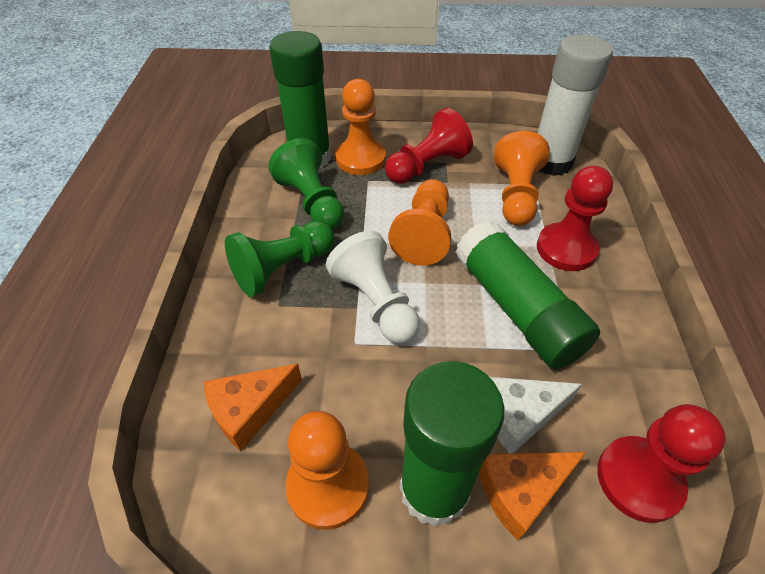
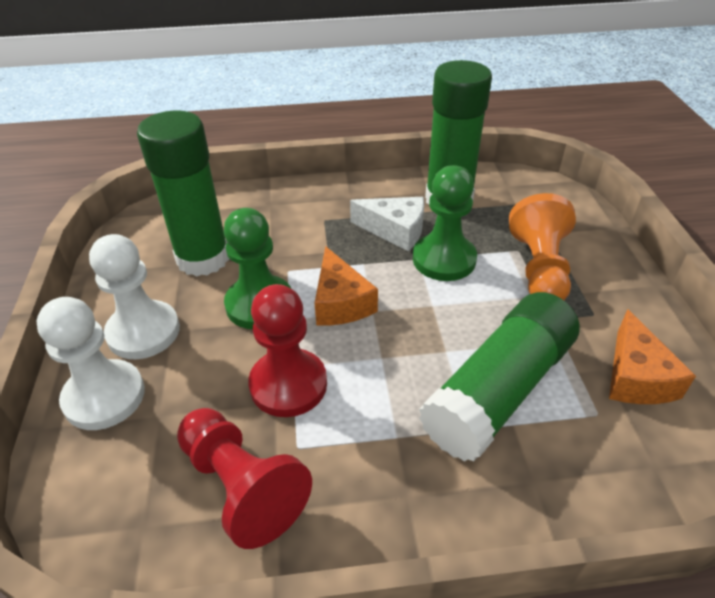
orange pawn: [285,411,369,530] [335,79,386,175] [388,179,451,266] [494,131,549,226] = 4 -> [509,193,576,300] = 1
red pawn: [385,108,473,184] [537,166,613,271] [597,404,726,523] = 3 -> [177,408,312,549] [248,284,327,417] = 2
white glue stick: [537,35,613,176] = 1 -> none = 0
white pawn: [326,231,420,344] = 1 -> [37,297,145,430] [89,234,180,359] = 2

